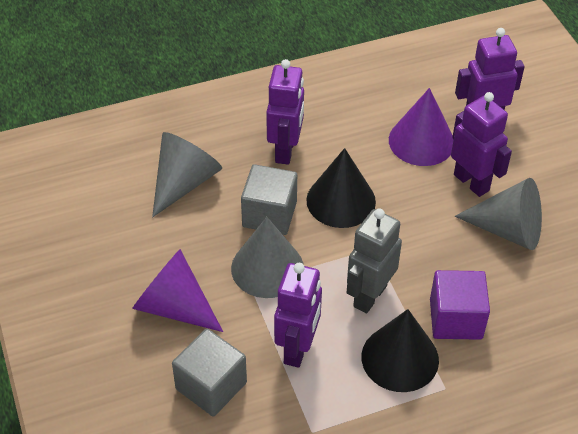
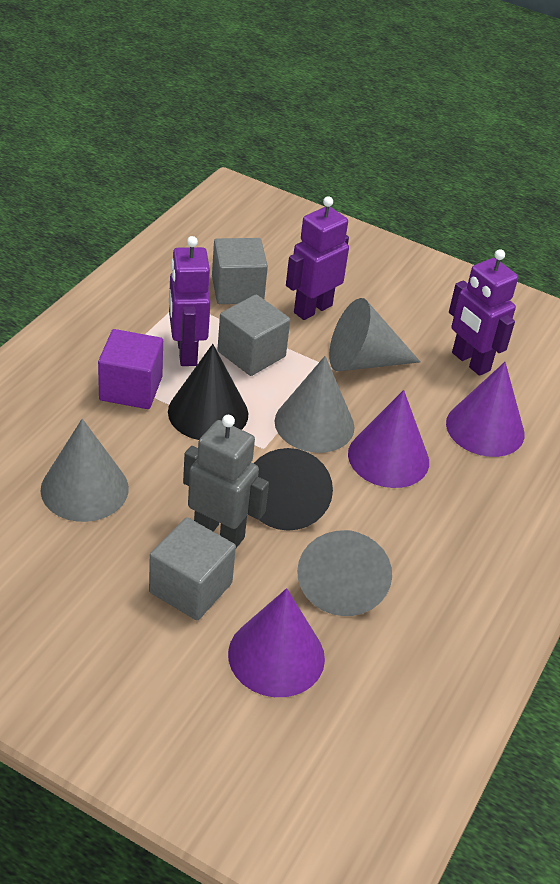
grey cone: [152,132,222,217] [231,217,304,298] [454,178,542,250] = 3 -> [40,419,129,522] [275,356,355,453] [297,530,392,616] [329,298,420,371] = 4
grey cube: [172,329,247,417] [241,164,297,235] = 2 -> [149,517,236,620] [212,238,268,304] [217,295,290,376] = 3
purple cone: [132,249,223,332] [389,88,453,166] = 2 -> [228,588,325,697] [348,390,429,488] [446,362,525,457] = 3
purple robot: [266,59,304,165] [274,263,322,368] [451,92,512,197] [455,28,525,110] = 4 -> [169,236,211,366] [286,196,349,320] [449,249,518,376] = 3

